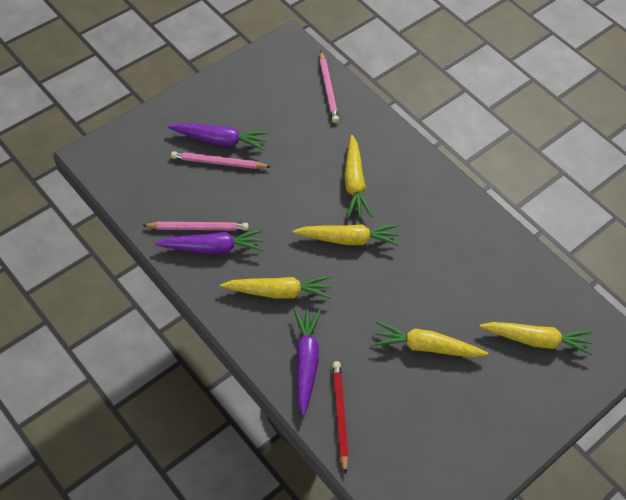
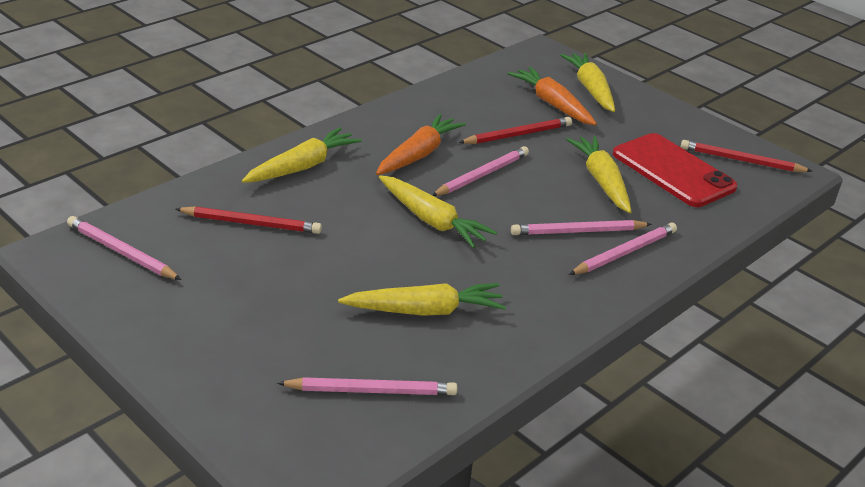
orange carrot: none = 0 -> [376,114,466,175] [507,67,597,125] = 2
pink pencil: [142,222,249,231] [171,151,271,169] [320,51,339,123] = 3 -> [67,216,181,280] [277,377,457,395] [432,146,529,196] [511,220,652,235] [569,222,677,275] = 5
purple carrot: [155,229,264,254] [168,123,269,151] [294,308,321,416] = 3 -> none = 0
red pencil: [332,361,349,475] = 1 -> [176,206,322,234] [458,117,572,144] [680,140,812,172] = 3
red phone: none = 0 -> [613,133,737,207] = 1

